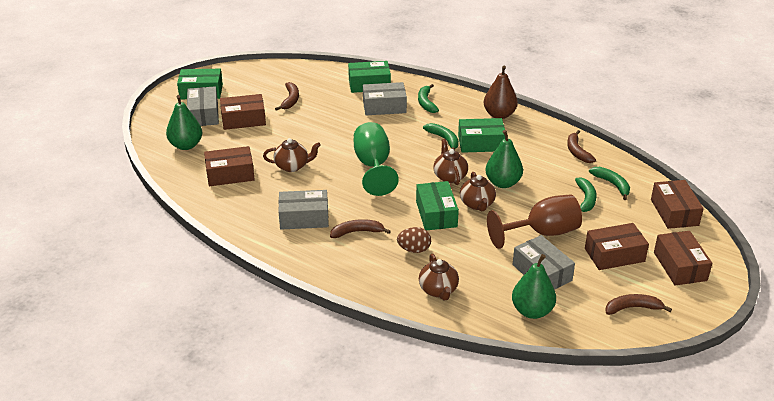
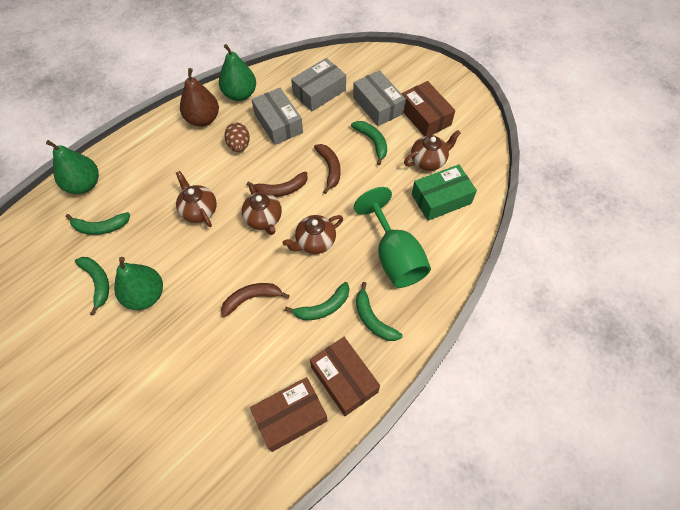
brown banana: [275,82,299,111] [330,219,391,238] [567,130,596,163] [605,294,672,315] = 4 -> [221,283,290,317] [247,171,307,197] [314,144,340,194] = 3
brown box: [204,146,255,186] [220,94,266,130] [585,223,649,270] [651,180,704,229] [654,231,712,285] = 5 -> [250,377,327,452] [310,337,380,416] [402,81,455,136] = 3
brown goblet: [487,194,582,249] = 1 -> none = 0
green banana: [418,84,439,113] [423,123,459,150] [575,177,597,212] [589,167,630,200] = 4 -> [66,212,130,235] [75,257,109,316] [284,282,349,320] [351,121,387,165] [356,282,402,341] = 5
green box: [177,69,223,99] [348,61,391,93] [416,181,459,230] [458,118,505,153] = 4 -> [412,164,477,221] = 1
grey box: [187,86,219,126] [279,190,329,230] [363,82,407,115] [513,235,575,290] = 4 -> [251,88,303,145] [291,58,346,112] [353,70,406,126] = 3

